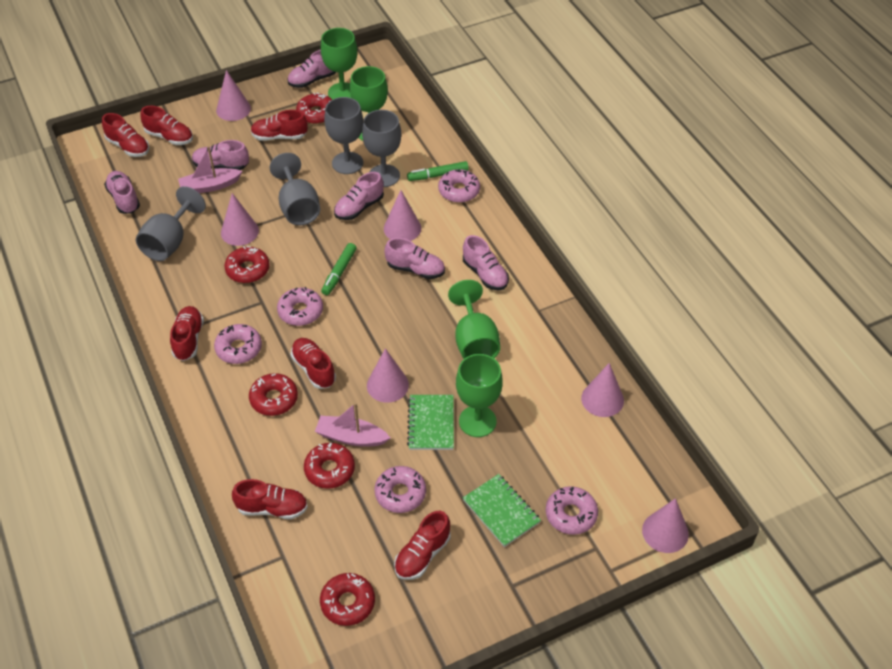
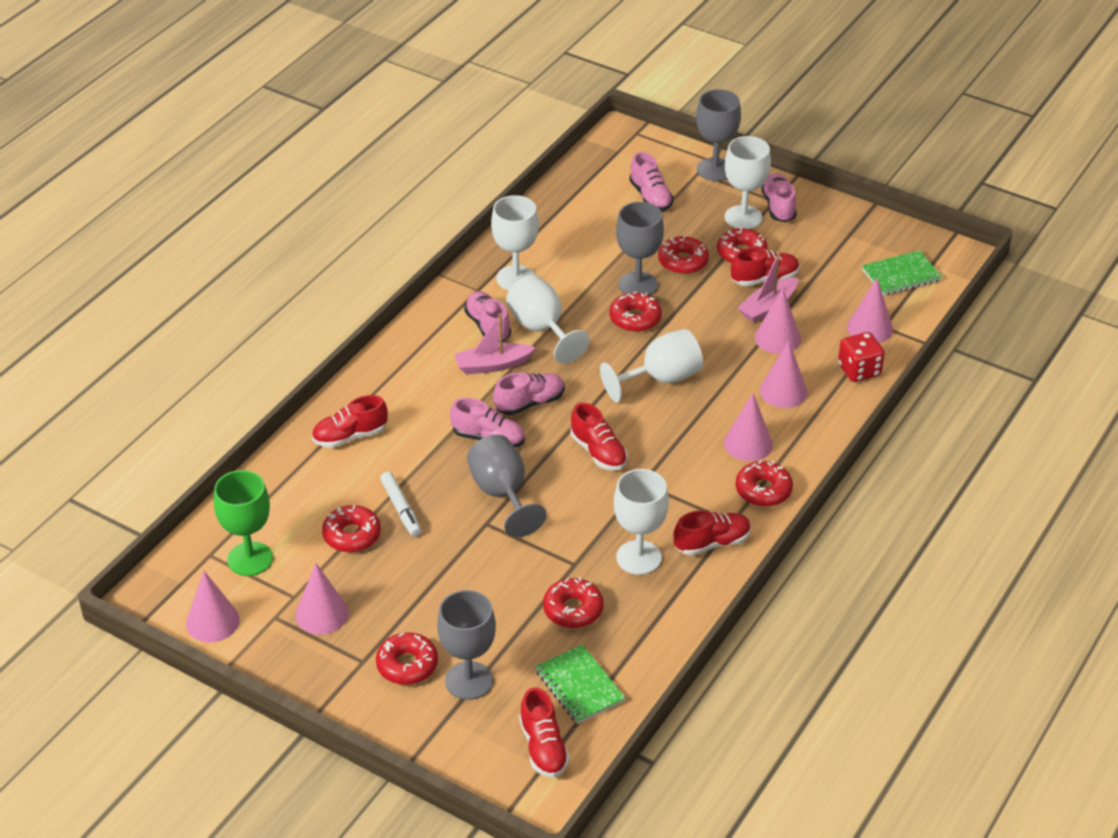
green goblet: [321,28,357,100] [350,66,388,141] [448,280,500,359] [456,354,503,437] = 4 -> [214,470,273,576] = 1
green marker: [321,243,357,295] [407,161,469,181] = 2 -> none = 0
pink donut: [214,324,262,364] [277,287,323,326] [375,466,426,513] [438,169,480,203] [546,486,598,535] = 5 -> none = 0
pink shoe: [104,171,140,214] [192,140,249,170] [287,50,336,88] [334,172,384,220] [384,238,445,279] [463,235,509,290] = 6 -> [450,398,525,448] [464,291,511,342] [493,372,565,415] [629,152,674,211] [761,174,796,222] = 5
red dice: none = 0 -> [838,332,885,382] = 1
red donut: [224,246,270,283] [249,373,298,416] [296,93,332,124] [304,443,355,489] [320,573,375,626] = 5 -> [322,505,381,552] [376,632,438,685] [543,577,604,628] [610,291,662,332] [658,236,709,274] [717,228,768,264] [736,460,793,507] = 7
red shoe: [102,113,150,157] [140,106,193,145] [170,306,204,361] [232,479,308,519] [251,110,308,141] [291,338,336,389] [394,511,450,580] = 7 -> [312,395,388,448] [519,688,570,778] [571,403,627,471] [673,510,751,556] [731,247,799,286] = 5
white goblet: none = 0 -> [491,195,539,290] [506,275,590,364] [600,329,703,402] [614,469,669,575] [725,136,771,229] = 5
white marker: none = 0 -> [380,472,421,537] = 1

